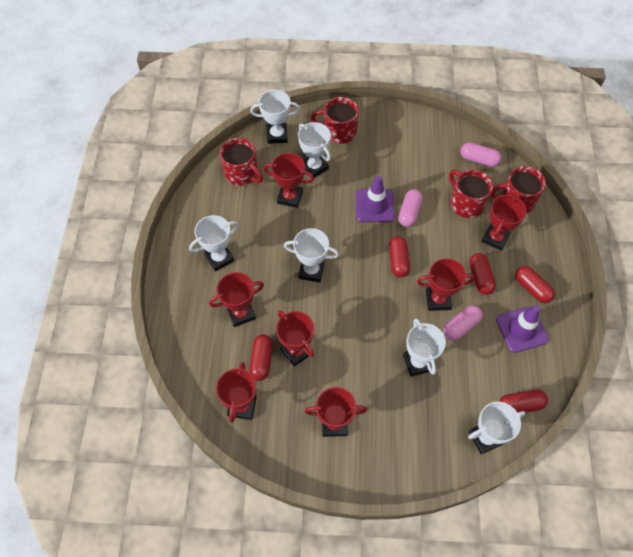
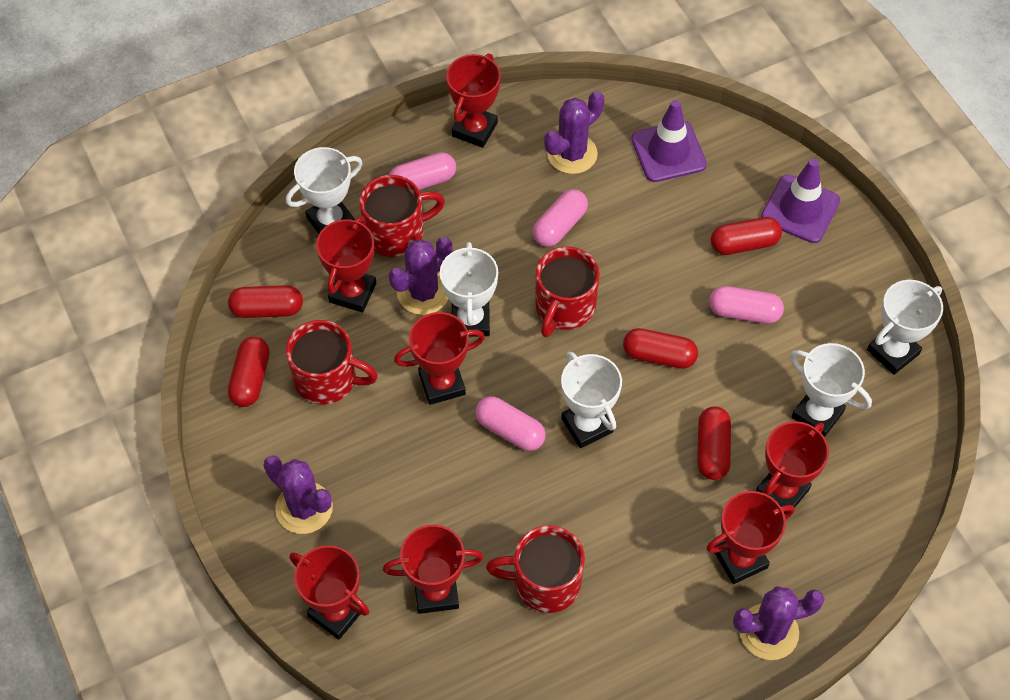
pink capsule: [398,189,423,227] [443,305,483,341] [461,142,501,167] = 3 -> [389,152,456,190] [475,396,546,451] [532,189,588,247] [709,286,784,324] = 4
purple cactus: none = 0 -> [263,455,333,534] [389,237,453,315] [544,91,604,174] [733,586,824,660] = 4
white trophy: [189,215,238,271] [250,90,300,144] [284,228,339,282] [298,122,331,178] [403,318,446,377] [468,402,525,454] = 6 -> [286,147,363,234] [440,242,498,337] [561,351,622,448] [790,343,872,437] [867,280,943,375] = 5

